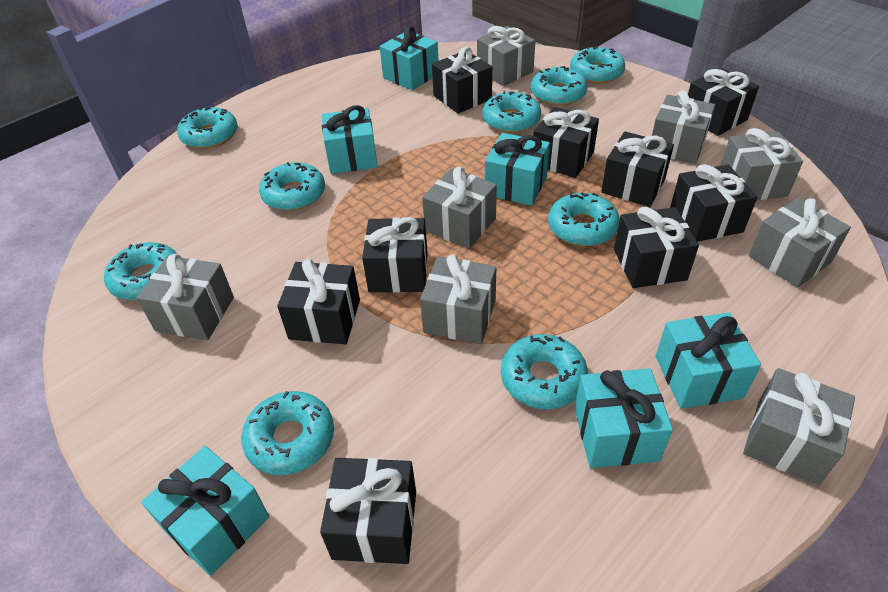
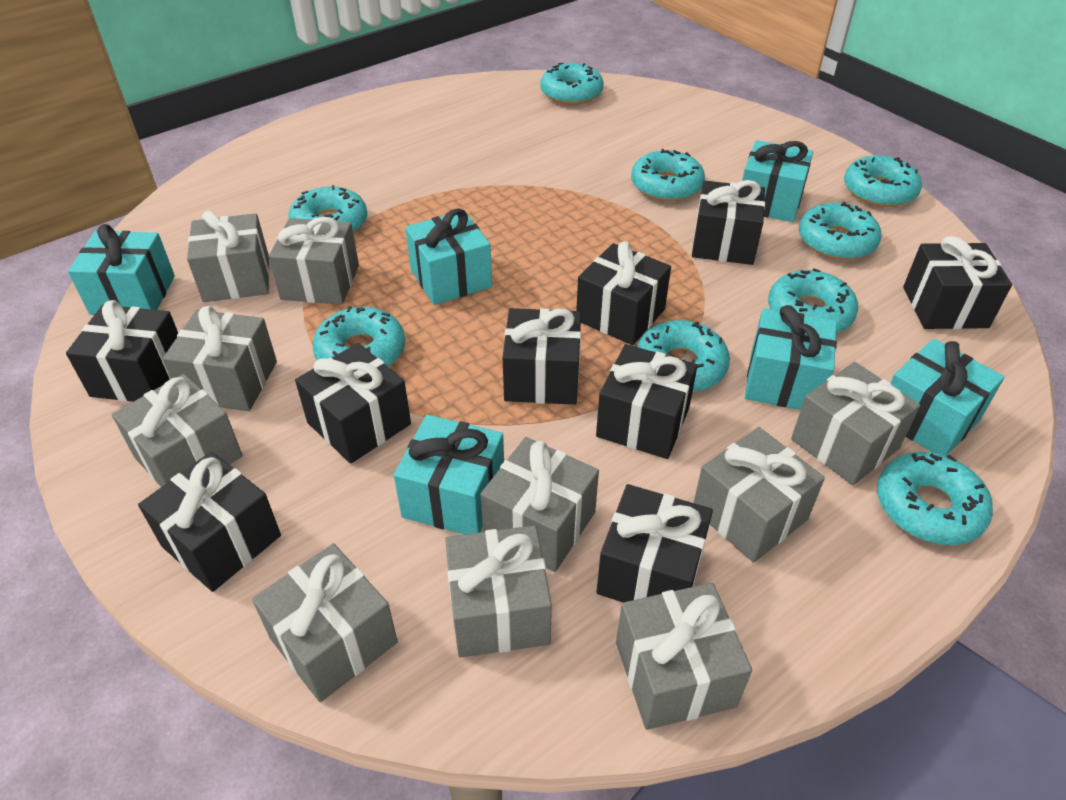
grey gift: [137,254,234,340] [420,254,497,344] [422,167,497,249] [477,26,535,86] [652,90,715,164] [720,128,803,200] [743,368,855,485] [749,198,851,288] = 8 -> [112,374,243,487] [163,306,277,411] [187,210,270,302] [252,543,398,702] [268,217,359,305] [445,525,552,658] [480,437,599,572] [616,583,752,730] [694,427,825,563] [791,362,920,485] = 10

